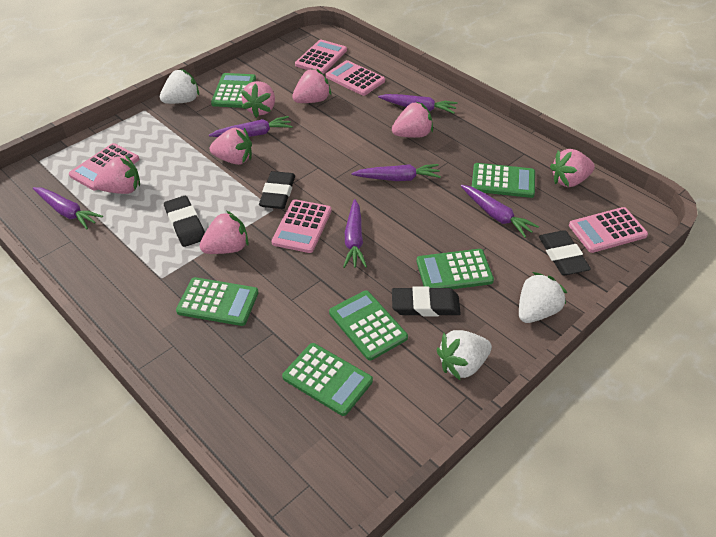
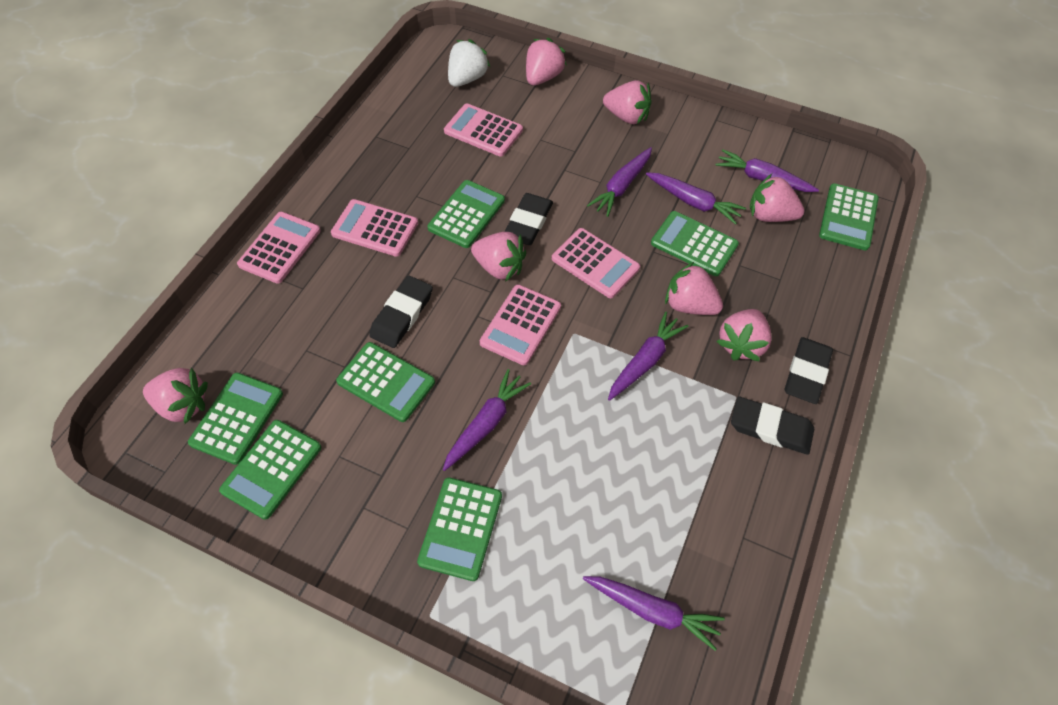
green calculator: [176,277,259,326] [211,73,256,108] [282,343,373,416] [329,290,408,361] [417,249,494,289] [472,163,535,198] = 6 -> [188,373,283,465] [219,420,321,520] [336,342,435,422] [417,477,502,581] [427,180,505,248] [651,211,739,276] [819,183,879,251] = 7
white strawberry: [160,69,199,104] [437,330,492,381] [519,272,567,323] = 3 -> [448,39,490,87] = 1

